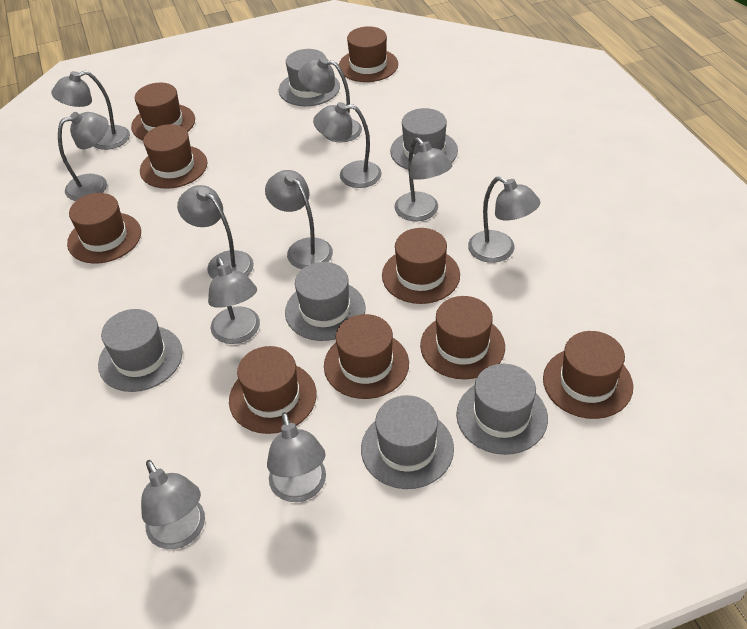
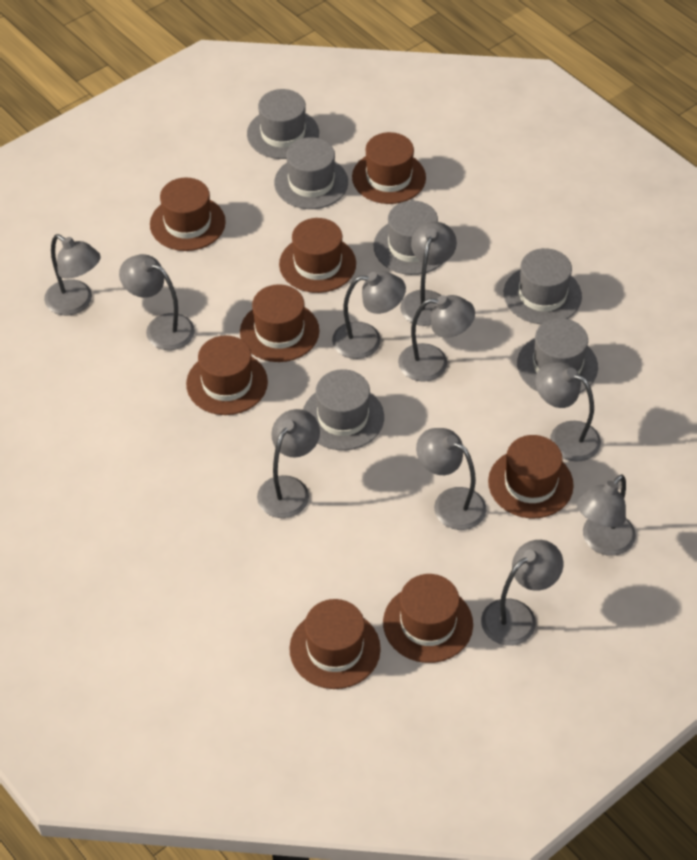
brown hat: [67,193,141,264] [131,83,195,140] [140,124,208,189] [229,346,317,434] [324,314,409,399] [339,26,398,82] [382,228,460,304] [420,296,505,379] [543,331,633,419] = 9 -> [150,178,226,251] [186,335,268,415] [240,284,319,362] [279,218,356,293] [289,599,381,689] [352,132,426,204] [383,574,473,663] [488,435,574,518] = 8
grey lamp: [51,71,130,150] [58,112,108,201] [141,460,205,549] [177,185,254,279] [208,257,260,344] [265,170,333,269] [267,412,326,502] [298,57,362,142] [313,102,382,188] [394,138,452,221] [468,176,540,263] = 11 -> [44,234,101,315] [119,254,195,350] [257,409,320,518] [332,271,406,359] [398,295,475,382] [400,222,457,326] [416,428,486,530] [481,540,563,646] [535,362,601,462] [577,474,636,556] = 10

